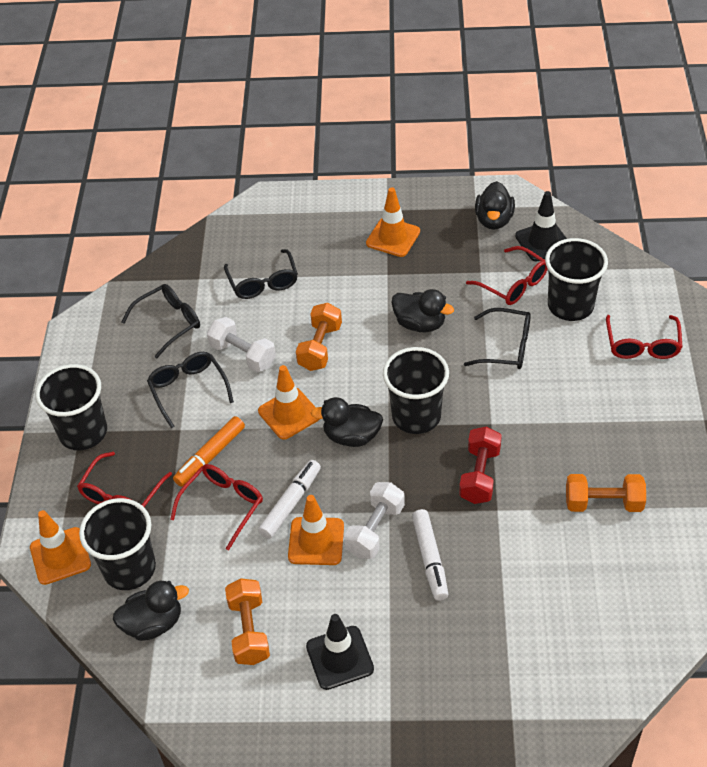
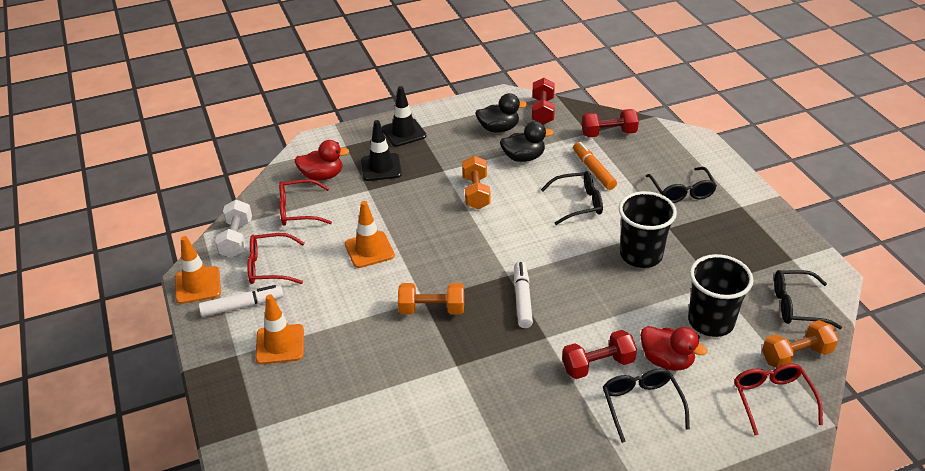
black cup: [35,364,107,450] [79,498,156,590] [383,347,449,434] [545,238,608,321] = 4 -> [619,191,677,268] [688,254,753,337] = 2
black duck: [113,581,189,641] [311,397,383,447] [391,289,454,332] [475,181,515,230] = 4 -> [475,93,527,132] [500,121,554,162] = 2
orange traffic cone: [30,510,91,585] [258,365,320,440] [288,495,344,565] [366,187,420,257] = 4 -> [175,236,221,304] [256,294,304,364] [345,201,395,268] = 3
red duck: none = 0 -> [295,140,349,180] [640,326,708,371] = 2
red dumbbell: [459,426,502,504] = 1 -> [532,78,555,124] [562,330,637,379] [582,109,639,137] = 3
red glasses: [77,452,172,507] [170,464,263,550] [466,246,548,305] [606,315,682,359] = 4 -> [247,233,305,284] [279,179,332,226] [734,363,823,435] = 3
white dumbbell: [207,317,276,372] [344,482,405,559] = 2 -> [215,200,252,258] = 1

